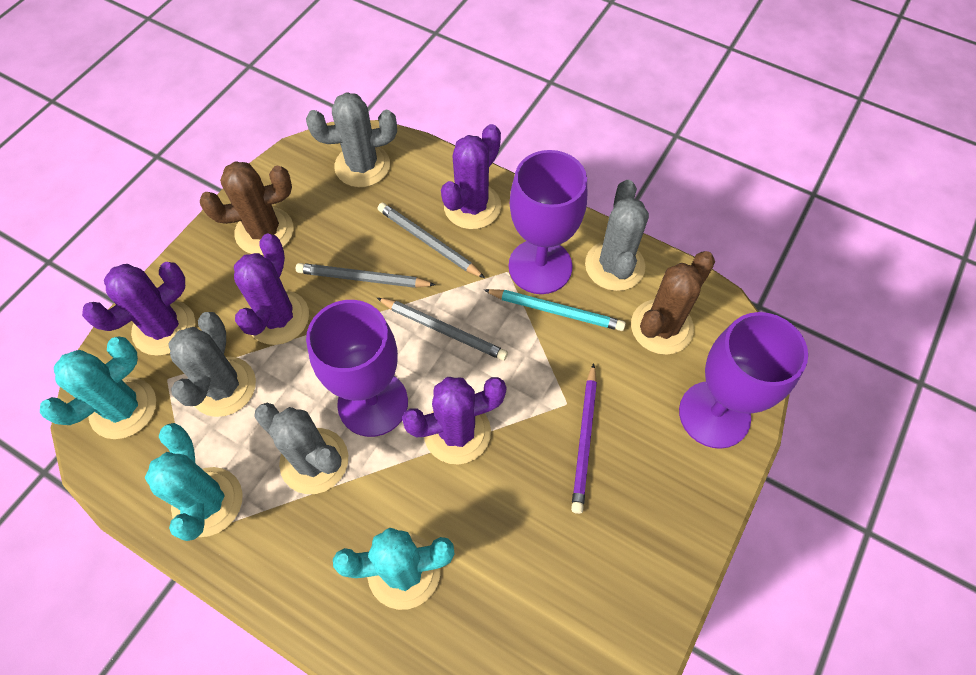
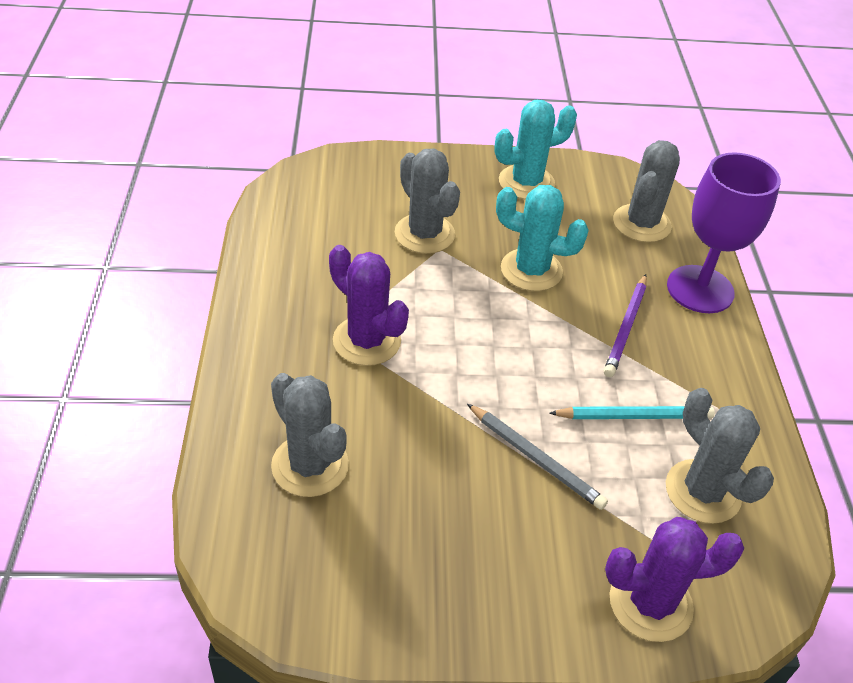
brown cactus: [200,161,294,255] [631,251,715,355] = 2 -> none = 0
grey pencil: [296,263,436,288] [377,203,485,278] [377,298,508,361] = 3 -> [467,404,608,510] = 1
purple cactus: [82,262,195,356] [234,233,309,345] [402,377,507,465] [441,124,501,229] = 4 -> [329,245,409,366] [605,517,744,642] = 2
purple goblet: [306,300,408,437] [509,150,587,294] [679,312,808,449] = 3 -> [667,153,781,313] = 1
turquoise cactus: [40,337,156,439] [145,423,243,541] [333,528,455,610] = 3 -> [494,100,577,200] [496,185,589,291] = 2

